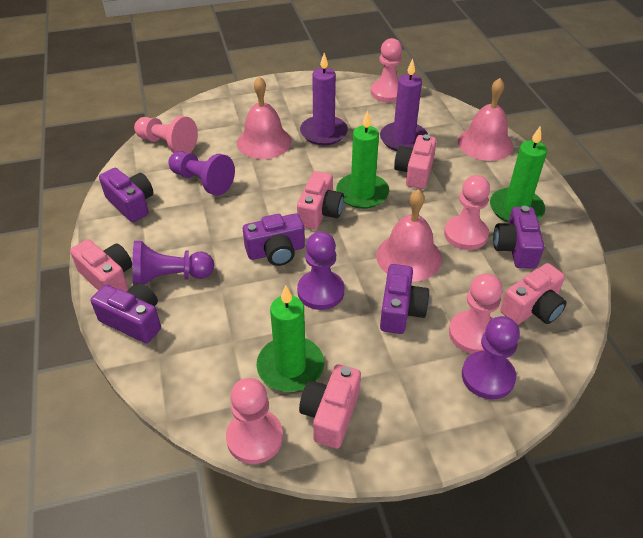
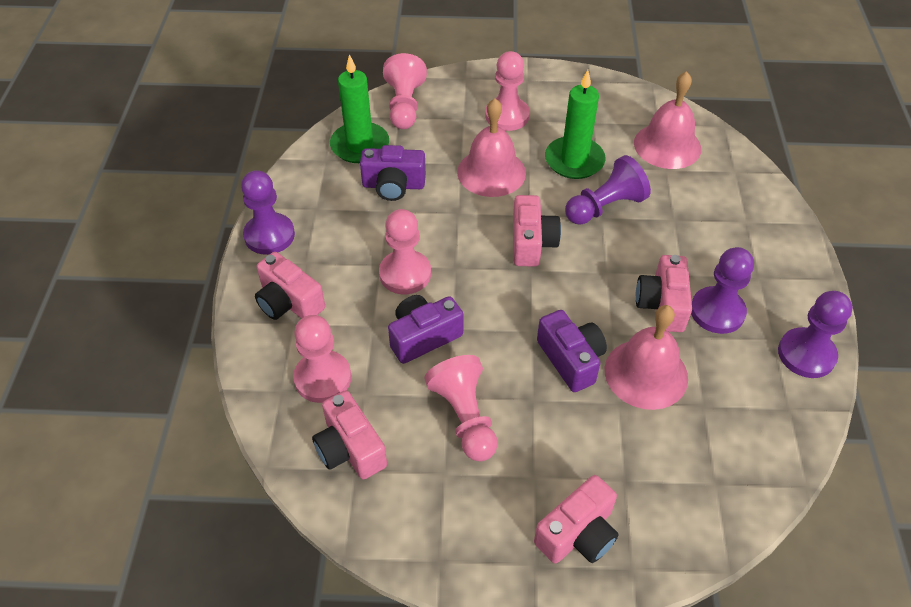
green candle: [257,285,324,392] [336,110,389,209] [490,126,547,223] = 3 -> [330,54,389,163] [545,70,606,179] = 2
purple camera: [91,283,161,343] [99,168,153,222] [243,213,305,266] [380,264,430,334] [493,206,544,269] = 5 -> [360,145,426,201] [388,295,464,364] [537,310,607,392] = 3
purple candle: [300,53,348,145] [380,59,428,151] = 2 -> none = 0

